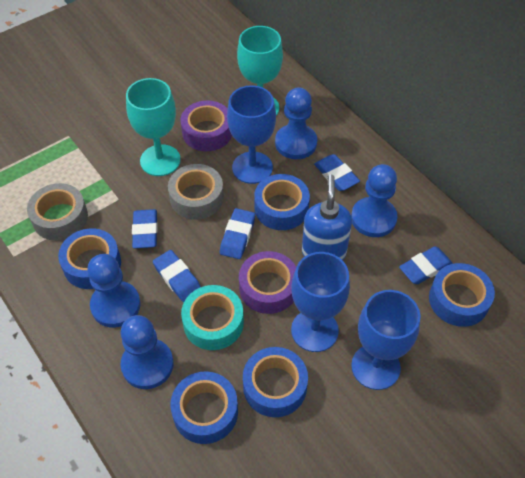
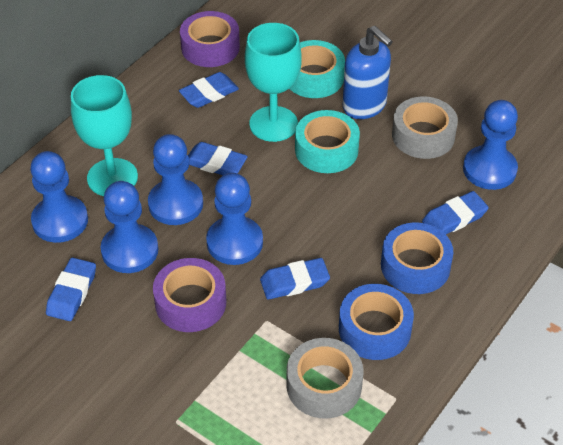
blue goblet: [227,85,276,184] [291,252,350,352] [351,290,420,390] = 3 -> none = 0
blue pawn: [87,254,141,328] [120,315,174,389] [275,87,317,159] [351,164,398,237] = 4 -> [30,151,88,243] [101,181,158,273] [148,134,203,225] [206,173,263,265] [463,100,518,190] = 5
blue tape: [58,228,121,289] [171,371,238,444] [243,347,308,417] [254,174,310,230] [429,263,495,327] = 5 -> [339,284,414,360] [381,223,453,294] = 2
turquoise tape: [181,285,244,350] = 1 -> [290,40,345,98] [295,110,360,173] = 2

